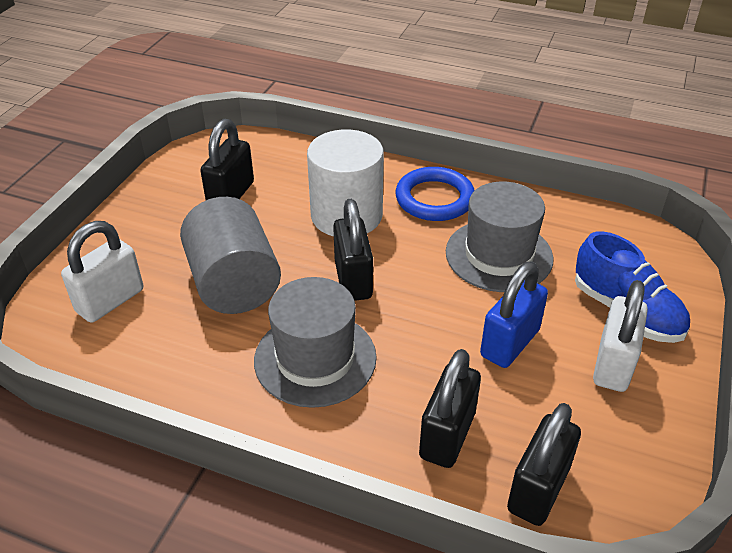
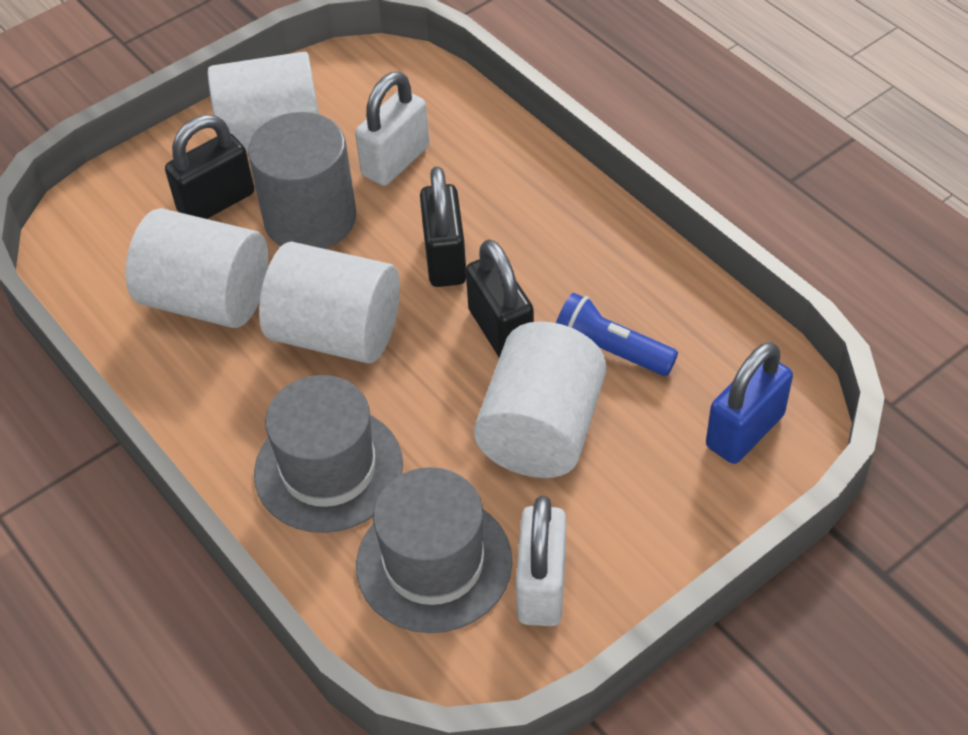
black padlock: [200,119,254,200] [333,199,373,301] [419,349,481,468] [507,403,581,526] = 4 -> [165,115,254,219] [420,166,466,287] [466,239,534,358] = 3
blue flashlight: none = 0 -> [556,293,678,376] = 1
blue ring: [395,167,475,221] = 1 -> none = 0
blue shoe: [575,231,690,343] = 1 -> none = 0
white cylinder: [307,130,384,236] = 1 -> [126,208,269,328] [208,52,319,154] [259,241,400,363] [474,321,607,478] = 4

